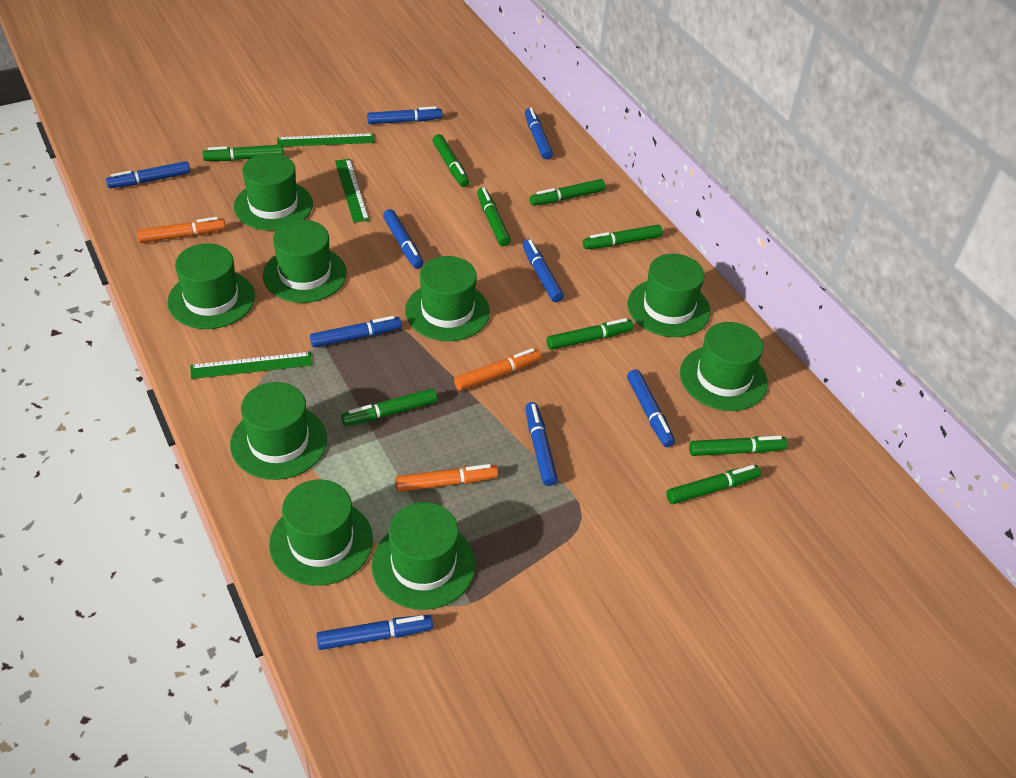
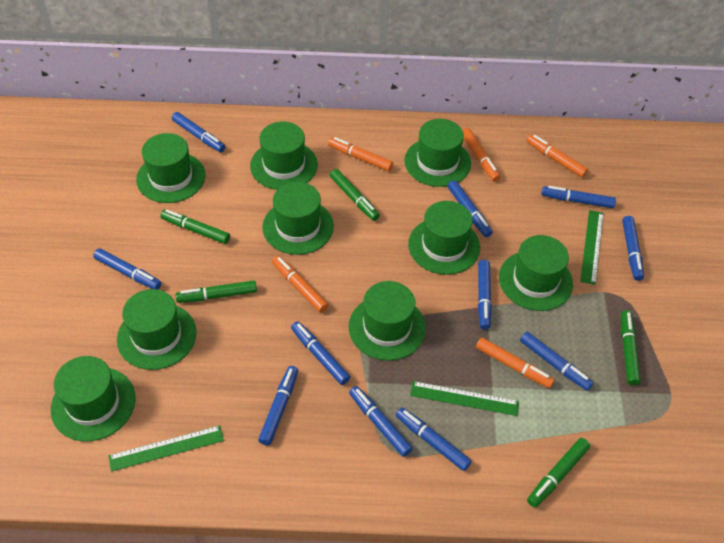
blue marker: [106,161,190,188] [310,316,402,348] [316,615,433,650] [367,106,443,124] [383,209,424,269] [522,239,564,302] [525,108,553,159] [525,402,558,486] [627,369,675,447] = 9 -> [93,248,161,290] [172,112,225,152] [258,366,298,446] [291,321,350,385] [349,386,413,457] [396,408,472,471] [447,180,493,237] [478,260,492,330] [520,332,593,391] [541,186,616,208] [622,216,644,281] = 11
green marker: [202,145,284,161] [341,388,437,426] [433,134,469,187] [477,187,511,246] [530,179,605,206] [546,318,633,350] [583,225,663,249] [666,465,761,504] [689,436,788,456] = 9 -> [160,210,230,244] [176,280,257,303] [330,169,380,221] [527,438,590,508] [621,310,641,385] = 5
orange marker: [137,217,226,243] [395,464,498,492] [454,348,541,391] = 3 -> [272,256,328,312] [328,137,393,171] [463,128,500,182] [476,337,555,388] [527,135,588,178] = 5

